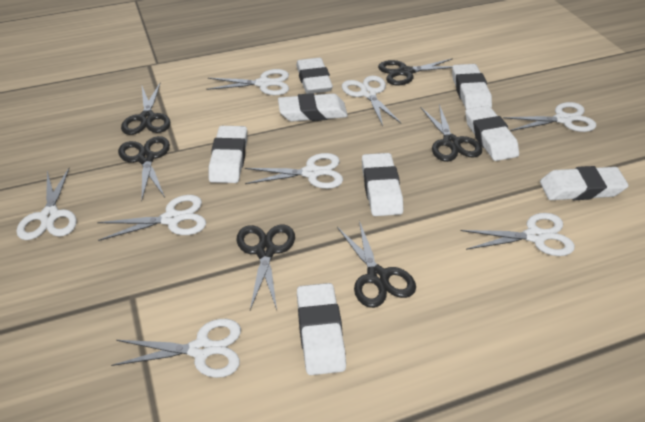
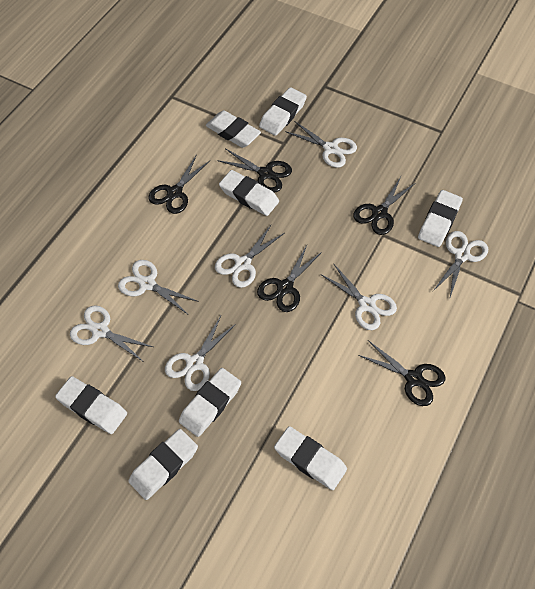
black scissors: [118,136,170,199] [121,83,170,135] [236,225,295,310] [337,221,416,308] [378,58,453,85] [421,104,482,162] = 6 -> [148,154,210,214] [217,149,292,193] [257,245,322,312] [353,177,416,235] [358,340,445,406] = 5
white scissors: [16,168,77,240] [97,195,206,241] [111,319,241,378] [206,69,289,95] [245,153,343,189] [342,76,401,126] [460,213,575,256] [503,102,596,132] = 8 -> [70,305,153,361] [118,260,199,314] [165,316,237,391] [215,225,285,288] [285,121,357,168] [322,264,397,330] [433,231,488,297] = 7

